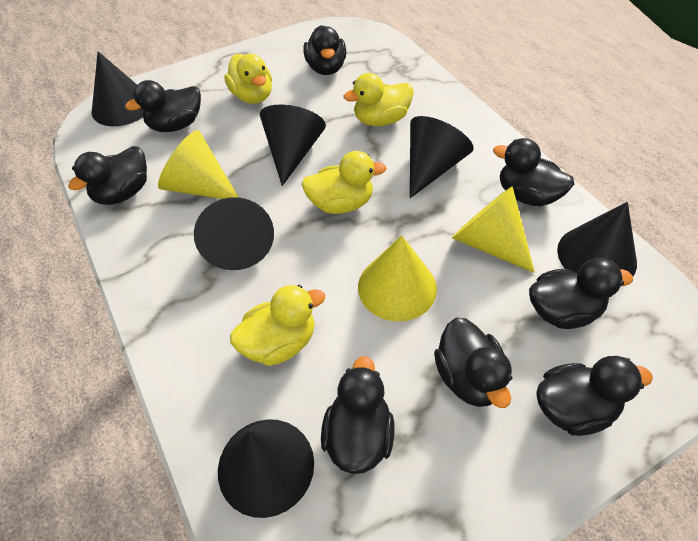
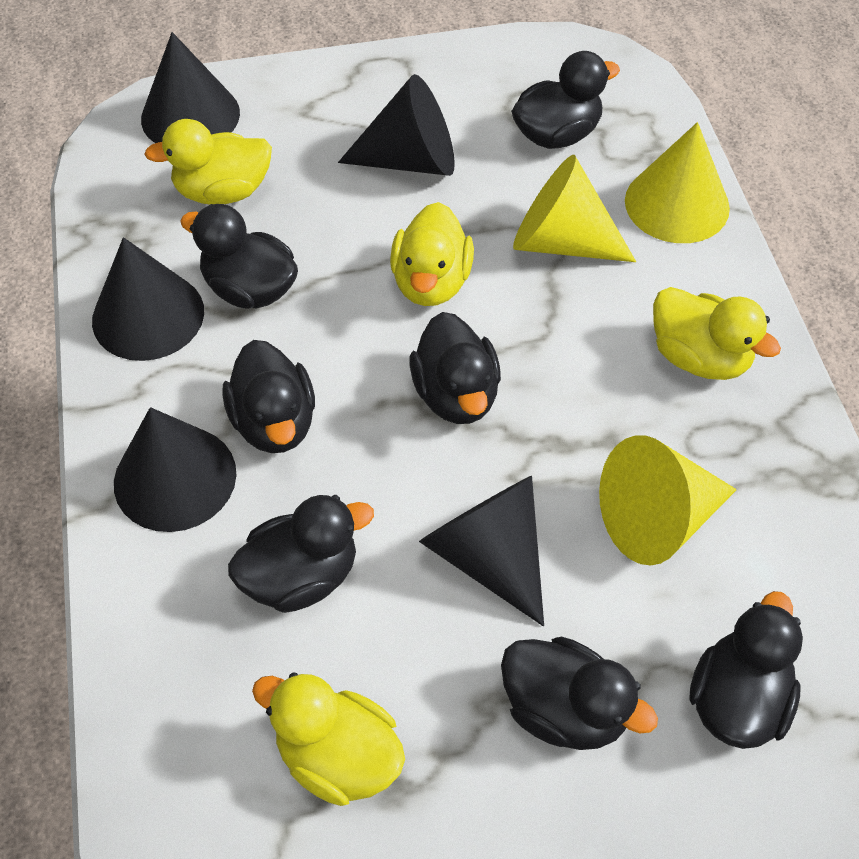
black cone: [92,51,144,126] [194,197,274,270] [218,419,314,518] [260,105,326,186] [410,116,473,198] [557,202,637,276] = 6 -> [92,237,204,361] [114,407,236,532] [141,32,240,143] [338,74,455,176] [419,476,544,626] = 5
black duck: [68,146,147,205] [125,80,201,132] [303,25,347,75] [321,356,395,474] [434,318,512,408] [493,138,574,206] [529,258,633,329] [537,356,653,436] = 8 -> [180,204,298,309] [222,340,315,453] [228,495,374,613] [409,312,501,424] [501,637,658,750] [511,51,620,149] [689,591,803,749] = 7

